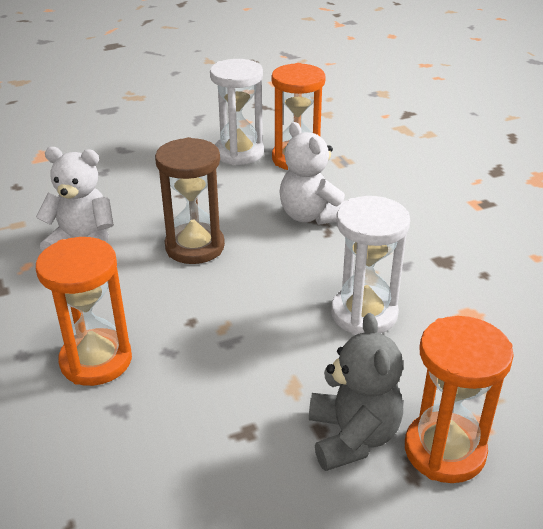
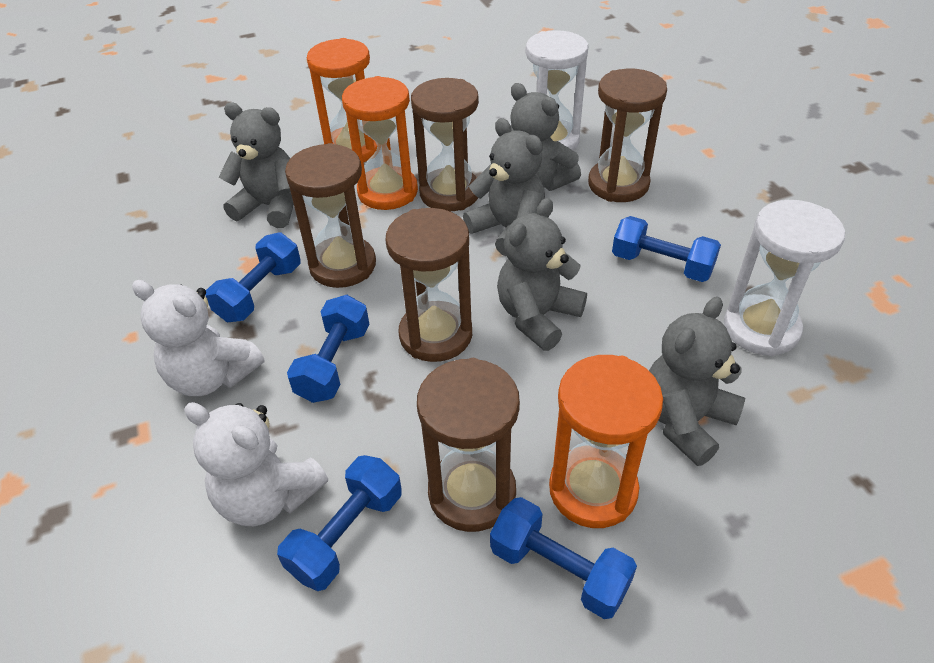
blue dumbbell: none = 0 -> [205,233,301,322] [277,455,402,591] [287,295,369,403] [490,497,637,619] [612,216,721,282] = 5
brown hourglass: [155,137,225,264] = 1 -> [285,143,376,288] [385,208,472,362] [411,78,479,211] [417,358,520,532] [588,69,667,202] = 5
grey teddy bear: [309,313,403,471] = 1 -> [219,103,294,228] [463,118,545,257] [497,198,587,351] [510,83,581,191] [649,297,745,466] = 5

